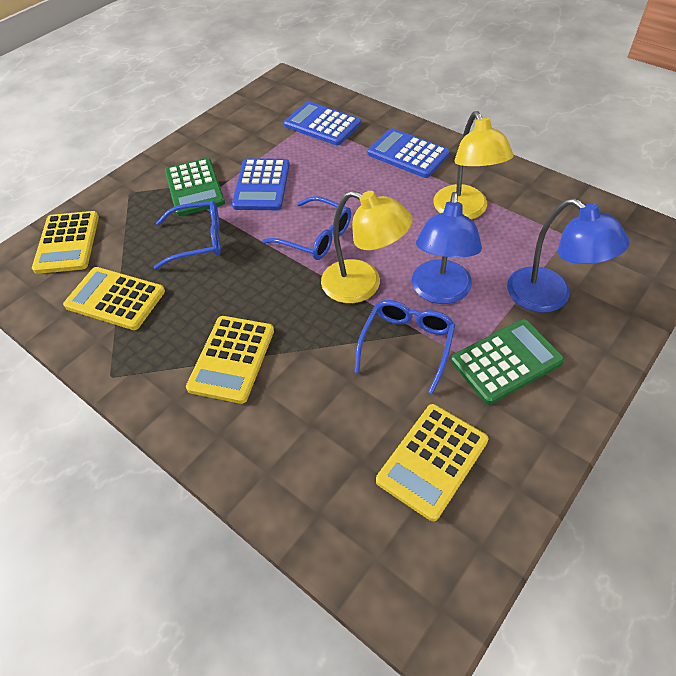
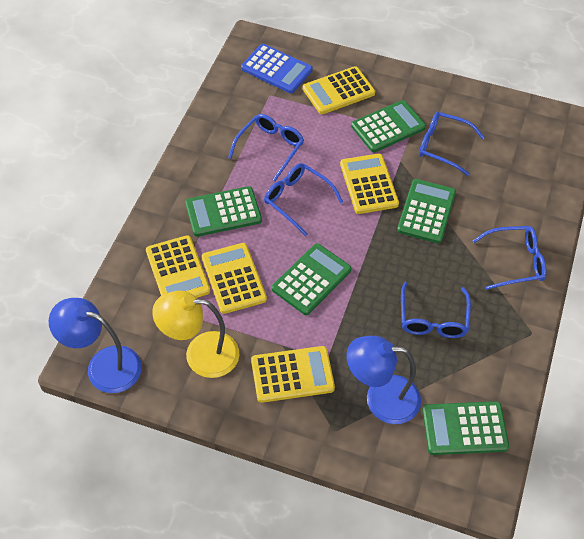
blue calculator: [232,158,290,210] [284,102,361,145] [367,128,450,178] = 3 -> [241,44,313,93] = 1
blue glasses: [154,201,221,269] [262,196,351,260] [354,300,455,394] = 3 -> [228,114,304,181] [264,163,343,236] [401,282,471,338] [419,112,485,176] [472,226,547,290] = 5
green calculator: [165,158,225,216] [451,319,565,404] = 2 -> [185,186,262,237] [272,244,351,315] [351,100,426,152] [397,179,456,243] [422,401,509,455] = 5
yellow calculator: [32,211,99,274] [63,267,165,330] [186,316,274,404] [376,404,488,521] = 4 -> [146,235,210,298] [202,243,267,314] [251,346,335,403] [303,66,375,114] [340,154,399,214] = 5
yellow lamp: [321,190,413,303] [433,111,514,220] = 2 -> [152,291,239,378] = 1

